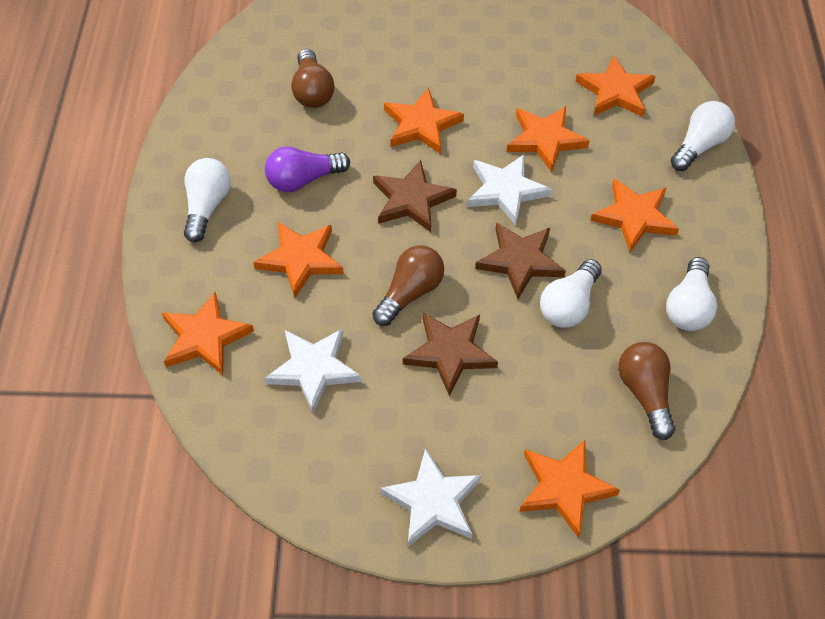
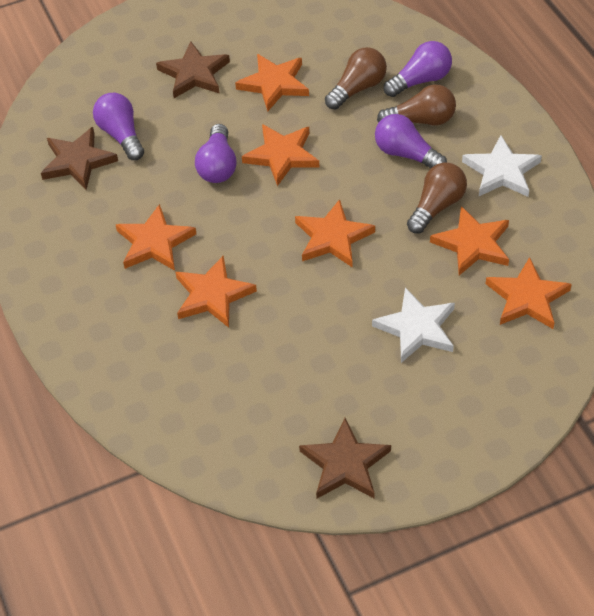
purple light bulb: [265,146,350,192] = 1 -> [93,93,144,160] [195,124,237,183] [375,114,447,169] [384,41,452,97] = 4
white light bulb: [184,158,231,242] [540,259,602,328] [666,257,717,331] [670,101,735,171] = 4 -> none = 0
white star: [265,329,361,413] [380,448,481,547] [467,154,552,225] = 3 -> [372,288,455,363] [462,135,542,197] = 2

